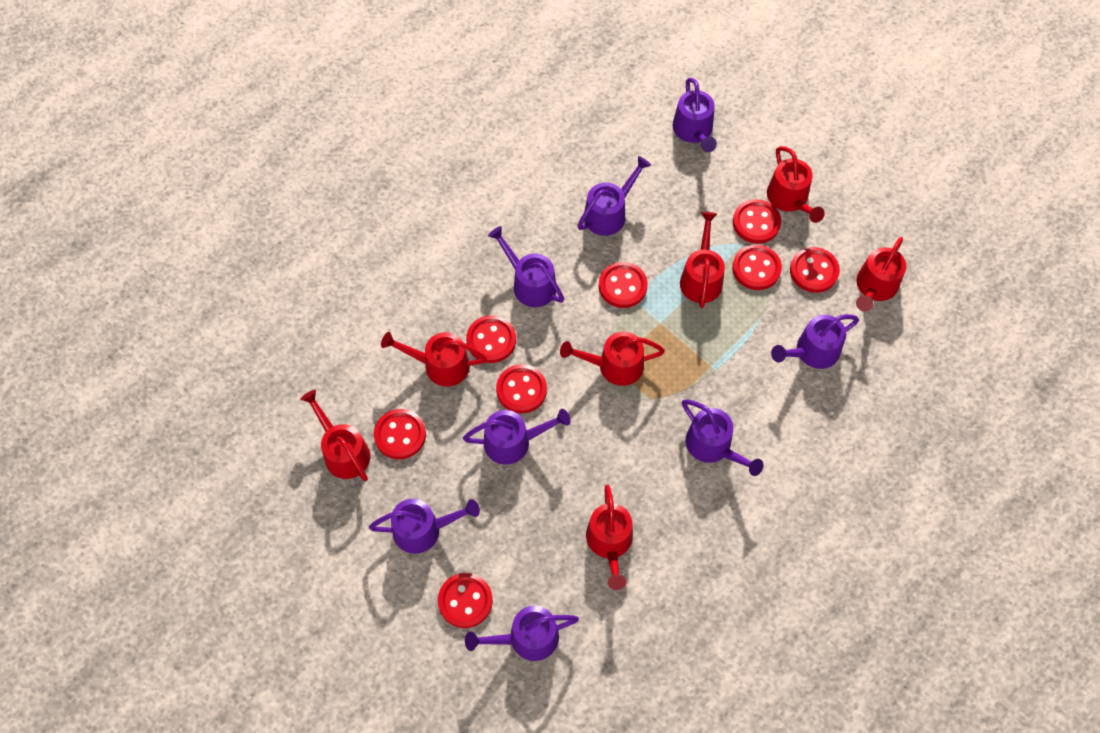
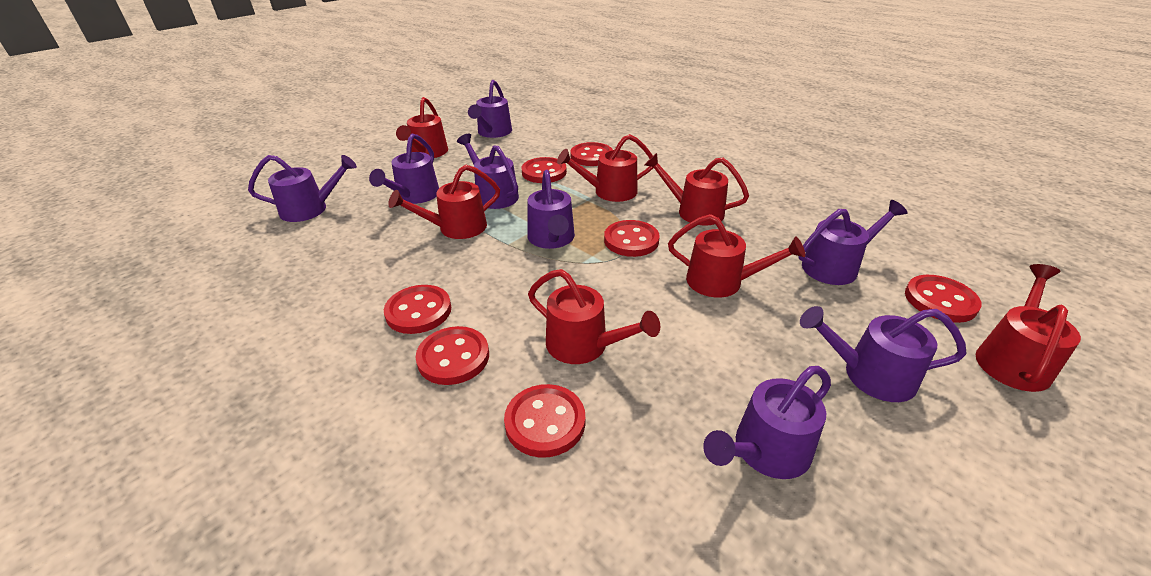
red button: [374,409,426,459] [438,573,493,628] [466,315,516,363] [496,364,547,413] [599,262,648,308] [732,244,782,290] [733,199,781,244] [790,247,840,293] = 8 -> [384,285,451,334] [416,326,489,385] [504,384,585,458] [522,157,567,183] [570,142,613,166] [604,220,660,257] [905,275,982,323] = 7

